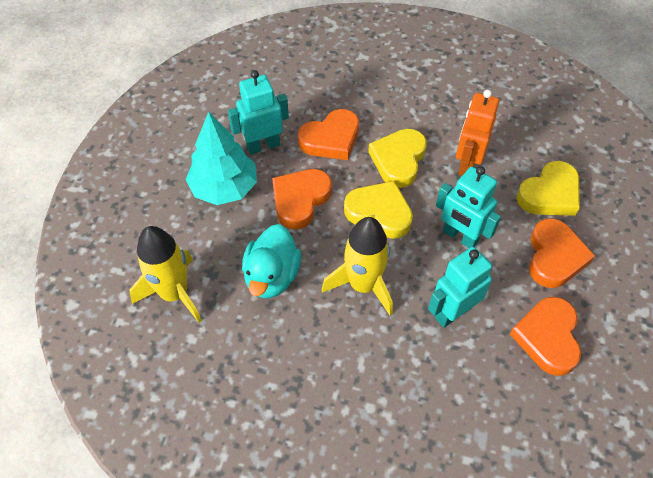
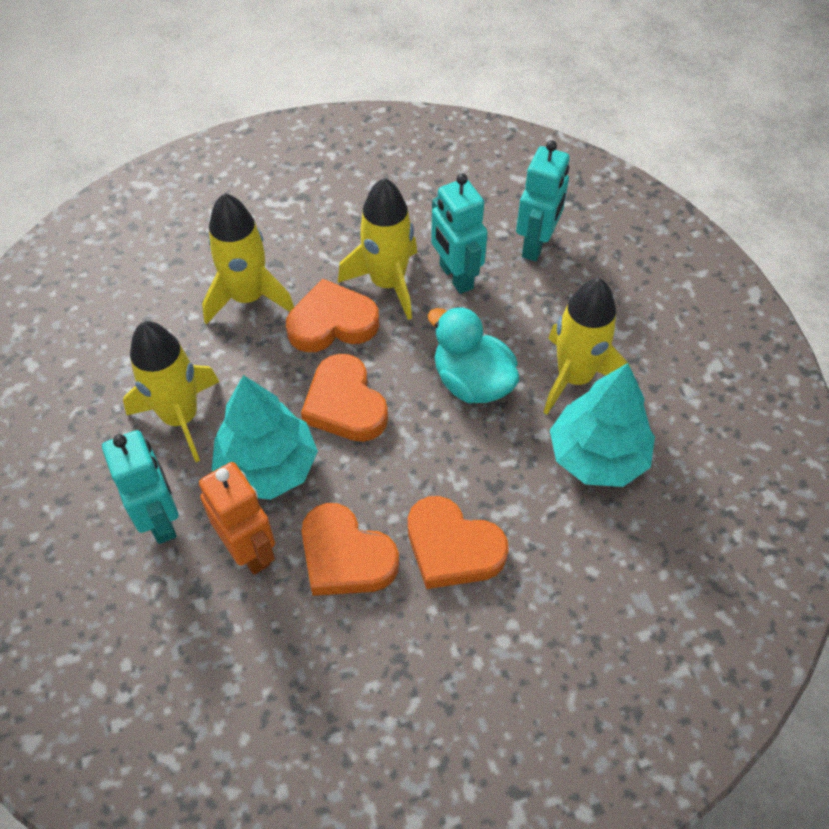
turquoise tree: [185,112,257,205] = 1 -> [212,375,318,500] [550,363,655,487] = 2
yellow heart: [344,181,413,239] [368,129,427,188] [517,161,580,216] = 3 -> none = 0
yellow rocket: [130,226,202,323] [322,217,393,316] = 2 -> [123,321,219,462] [202,193,294,325] [338,178,417,320] [543,278,630,415] = 4

